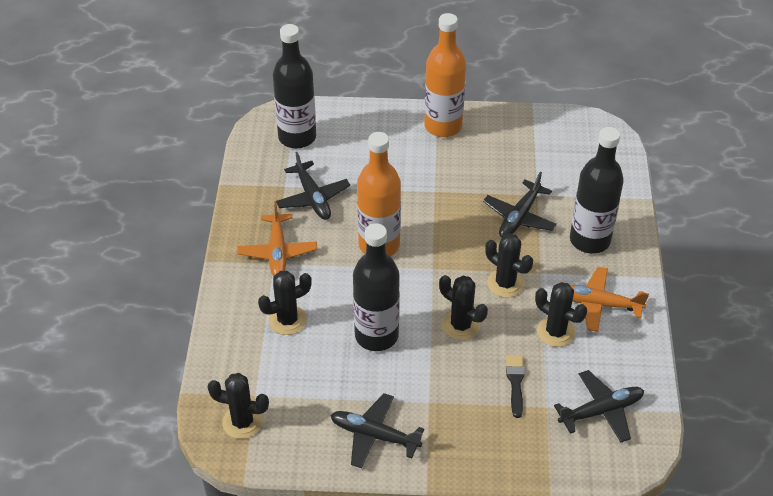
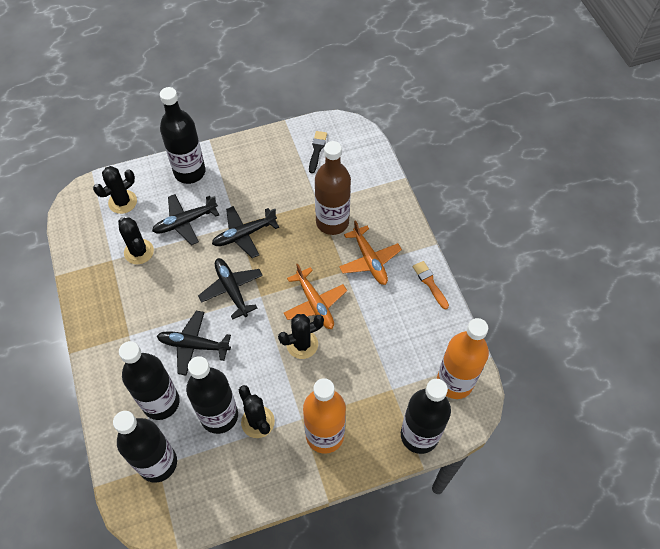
black bottle: [273,24,316,148] [353,223,400,351] [570,127,624,254] = 3 -> [113,411,177,483] [119,341,179,420] [160,87,206,184] [186,356,238,434] [401,379,451,454] = 5
black cactus: [207,373,269,439] [258,271,312,335] [439,275,488,340] [485,233,533,298] [535,282,587,347] = 5 -> [93,166,137,214] [118,217,154,264] [239,385,275,438] [278,314,324,359] = 4
brown bottle: none = 0 -> [315,141,351,235] = 1
orange brush: none = 0 -> [413,261,449,309] = 1

